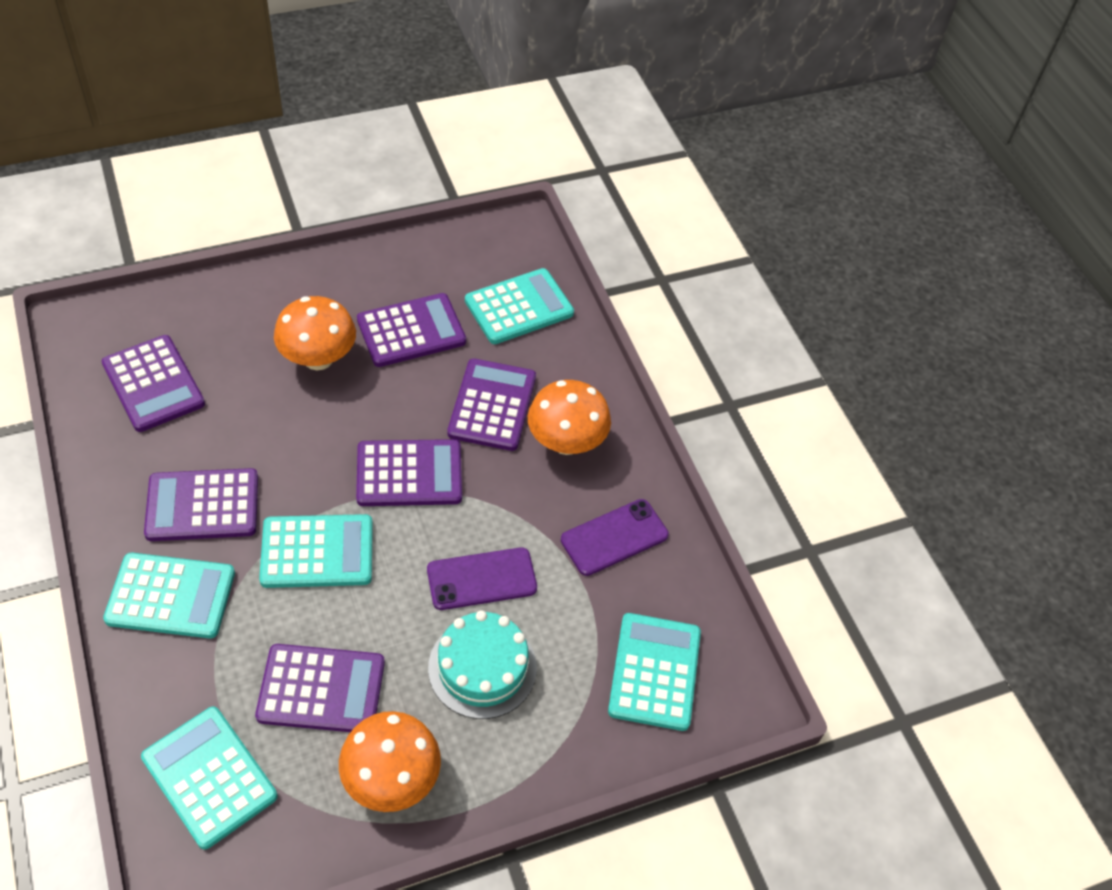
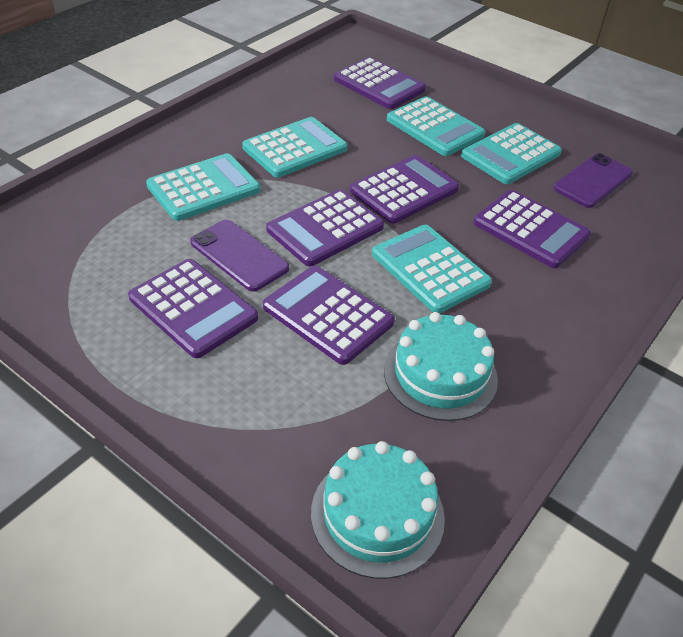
orange mushroom: [274,296,356,370] [339,711,441,812] [528,380,611,455] = 3 -> none = 0
turquoise cake: [428,610,537,719] = 1 -> [311,441,445,579] [384,312,498,421] = 2

